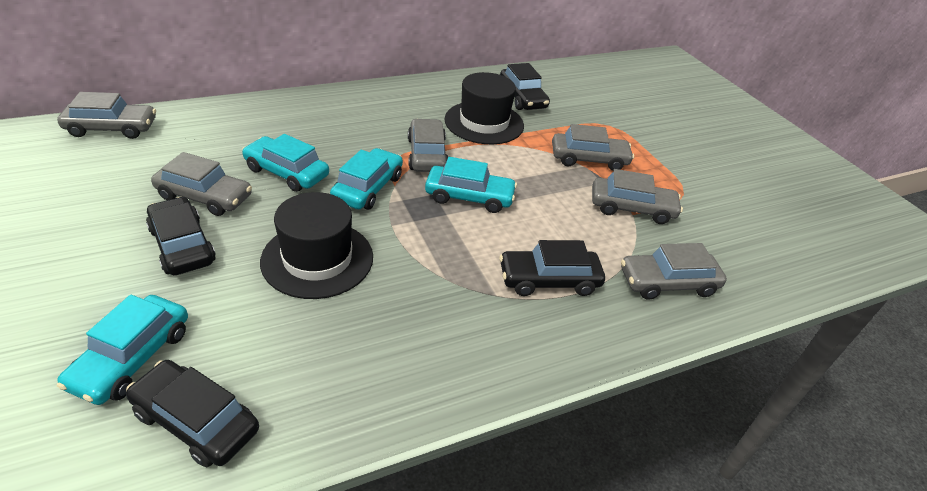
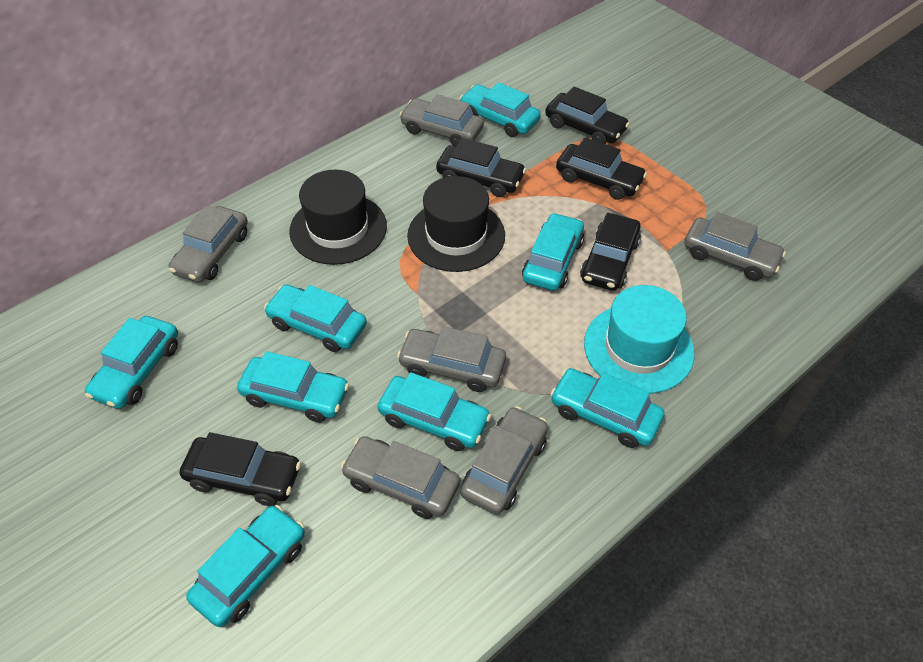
black car: [126,360,259,467] [146,197,216,275] [499,240,605,296] [500,63,550,110] = 4 -> [180,432,301,506] [436,138,526,197] [545,86,629,144] [556,138,647,200] [580,213,641,291] = 5
turquoise car: [57,294,188,405] [242,134,329,192] [330,148,403,210] [425,157,517,213] = 4 -> [85,316,178,409] [186,505,305,627] [237,351,349,423] [264,284,367,352] [378,372,491,451] [460,82,541,137] [522,213,584,291] [551,368,664,448] = 8
turquoise hat: none = 0 -> [584,285,694,394] = 1

